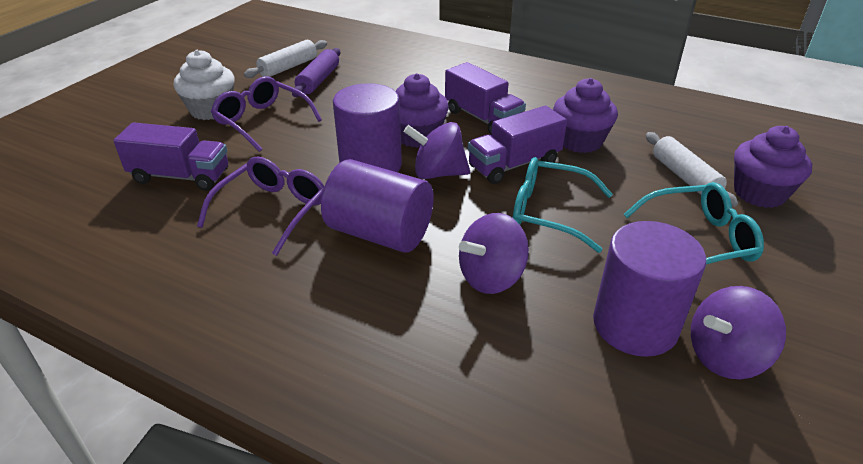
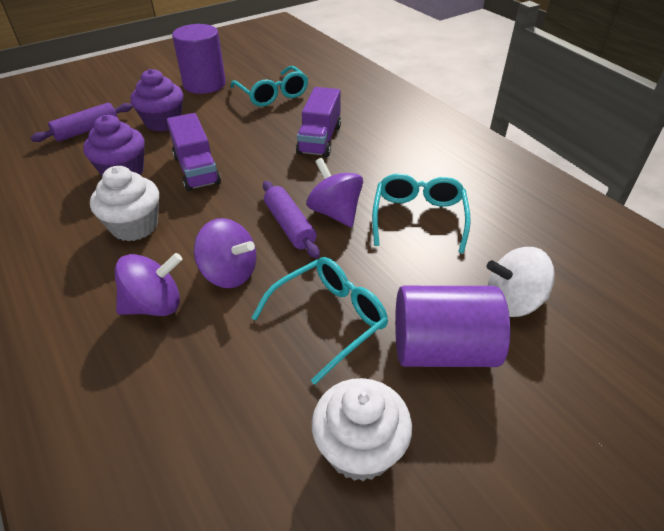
purple cupcake: [396,73,449,148] [553,78,618,153] [734,126,812,208] = 3 -> [83,115,145,176] [130,69,183,132] = 2
purple cylinder: [321,159,434,253] [333,83,402,172] [593,221,706,357] = 3 -> [172,24,226,94] [395,286,510,367] = 2
purple glasses: [197,156,324,256] [211,76,322,152] = 2 -> none = 0
purple rolling pin: [292,48,340,97] = 1 -> [30,103,133,142] [263,181,320,258] = 2
purple truck: [113,122,228,191] [445,62,526,134] [468,106,567,184] = 3 -> [167,113,221,191] [296,87,341,157] = 2
turquoise glasses: [512,157,613,253] [623,182,764,265] = 2 -> [230,66,308,107] [251,257,388,385] [372,174,471,253] = 3
white cupcake: [174,50,235,120] = 1 -> [90,166,159,241] [312,378,412,481] = 2
white rolling pin: [244,40,327,78] [646,132,738,207] = 2 -> none = 0
white spinning top: none = 0 -> [487,247,555,317] = 1

